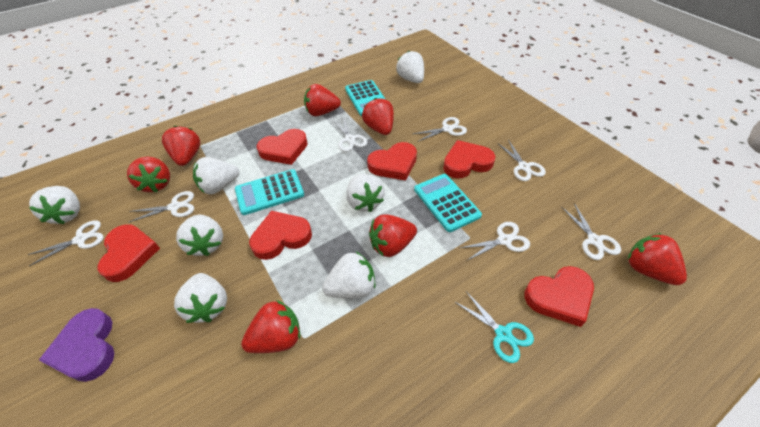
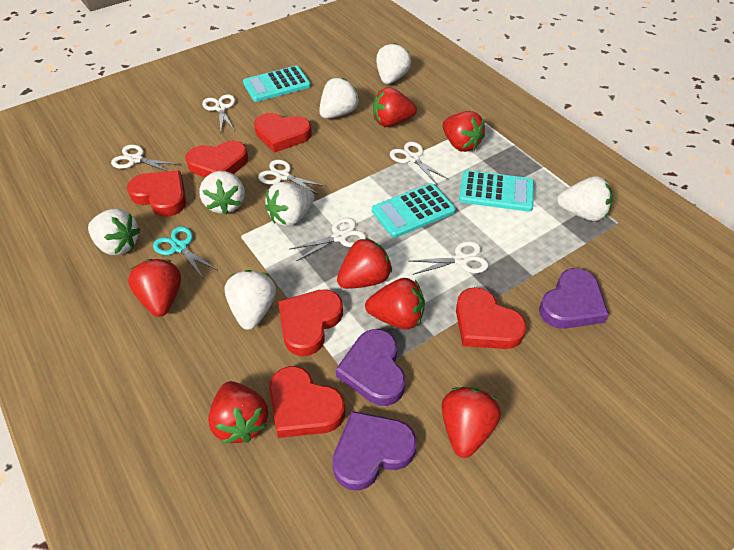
purple heart: [39,308,114,382] = 1 -> [332,411,417,491] [336,329,405,406] [539,268,609,329] = 3
white scissors: [27,220,104,266] [128,191,194,223] [333,117,367,152] [413,117,467,142] [460,222,530,260] [497,139,546,181] [562,203,621,260] = 7 -> [111,145,180,171] [202,94,235,131] [258,160,326,195] [290,218,366,261] [390,142,449,184] [410,241,488,275] = 6

